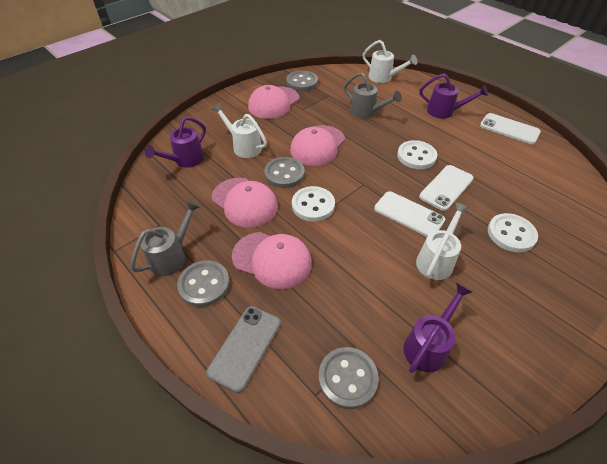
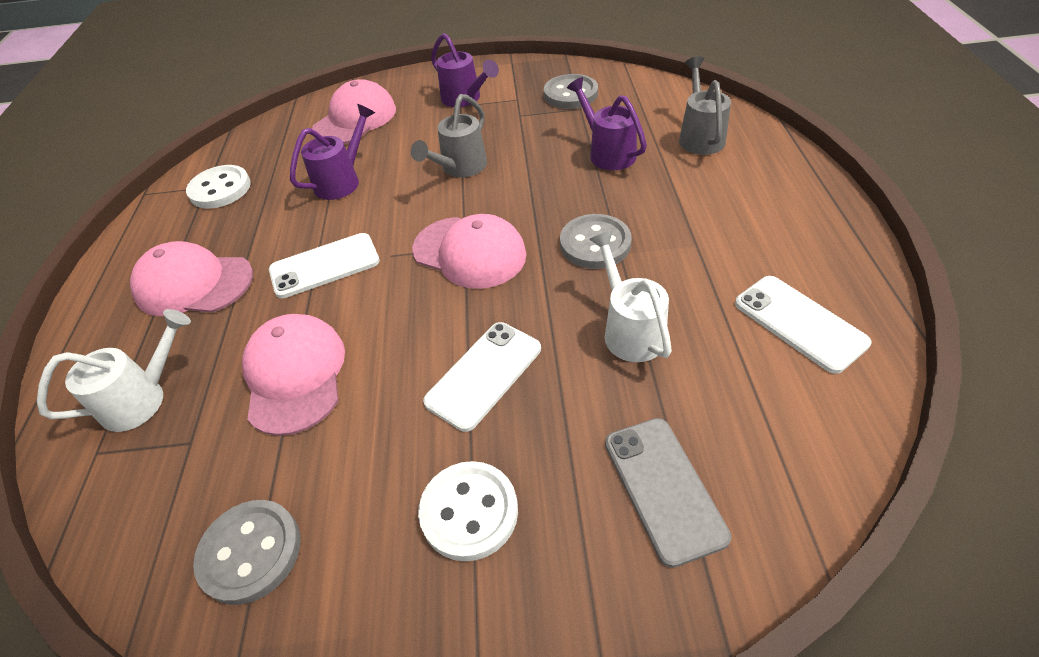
grey button: [177,260,230,307] [264,157,305,188] [286,71,318,91] [318,347,379,409] = 4 -> [193,500,300,605] [544,74,598,109] [560,214,631,269] = 3
white button: [292,186,335,221] [397,140,437,169] [488,213,538,252] = 3 -> [186,165,251,209] [418,461,518,561] = 2
white watering can: [211,103,267,158] [362,40,417,83] [416,202,469,280] = 3 -> [37,309,191,432] [589,231,672,362] = 2

